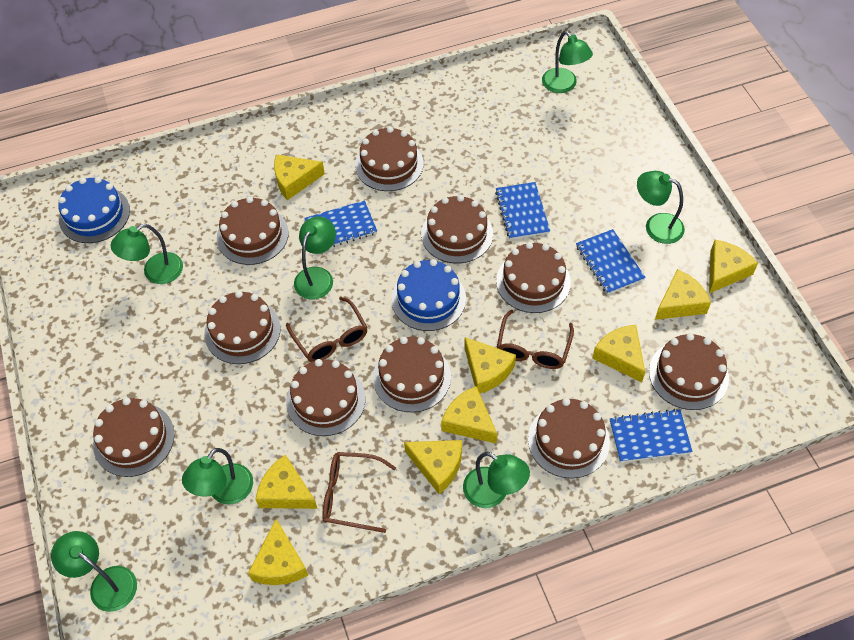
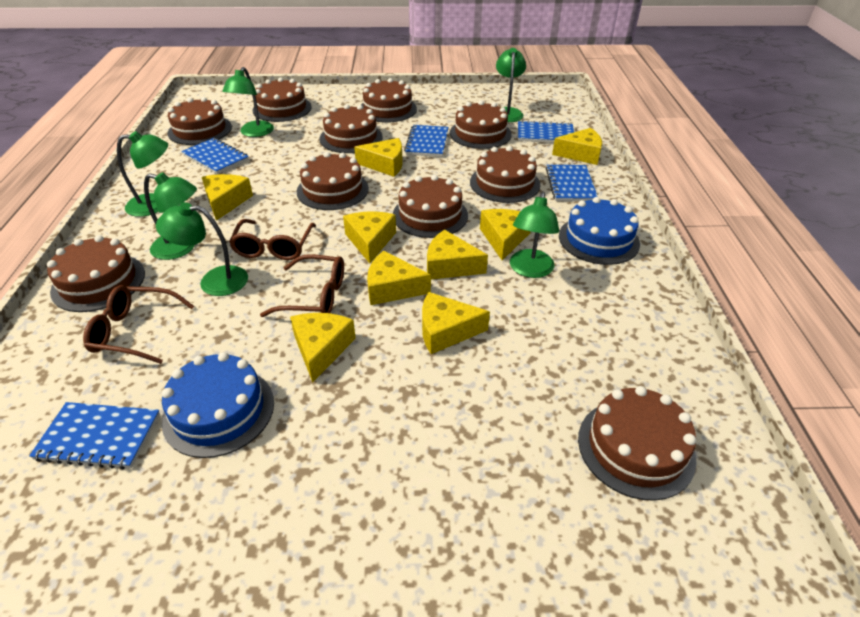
blue notebook: [304,200,377,247] [495,182,550,240] [576,229,646,294] [610,409,693,462] = 4 -> [29,402,160,469] [181,138,249,174] [404,125,448,157] [518,120,574,143] [546,165,598,201] = 5
green lamp: [51,531,137,612] [110,224,183,284] [182,448,253,505] [294,217,336,300] [463,452,530,508] [542,31,593,93] [637,171,685,244] = 7 -> [117,131,168,217] [144,172,197,260] [156,202,248,296] [222,67,274,137] [496,48,526,122] [510,192,559,278] = 6

